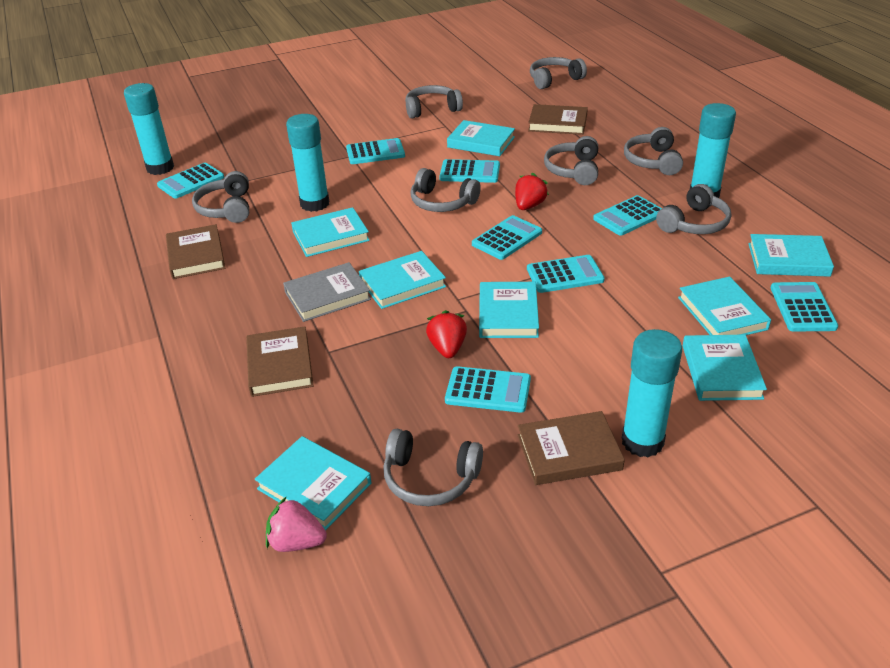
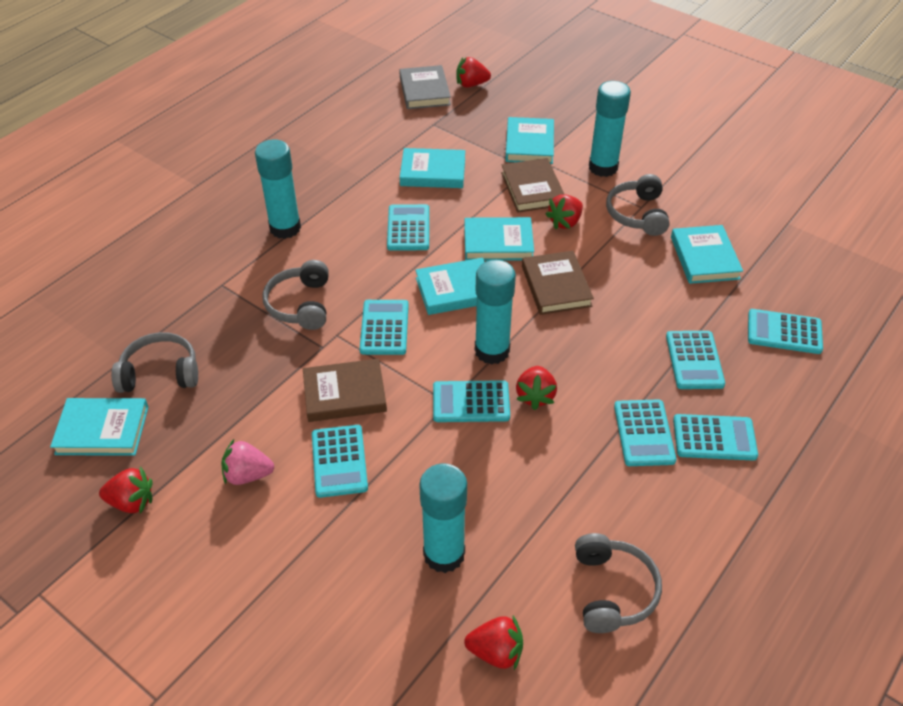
brown book: [166,224,225,279] [246,326,314,397] [518,411,625,485] [528,104,588,135] = 4 -> [303,359,387,422] [501,158,565,213] [522,251,594,315] = 3
grey headphones: [192,171,249,223] [383,429,483,506] [405,85,463,118] [410,168,481,212] [530,57,587,89] [544,136,598,185] [624,127,683,175] [656,184,731,234] = 8 -> [111,332,198,393] [262,260,329,330] [575,533,662,633] [606,174,670,236] = 4
red strawberry: [426,310,467,358] [515,173,549,210] = 2 -> [99,466,152,514] [456,57,491,88] [464,616,523,670] [516,366,557,410] [545,195,583,229] = 5
turquoise book: [254,436,371,530] [291,207,370,257] [359,251,446,309] [447,120,515,156] [479,282,539,338] [678,277,771,335] [683,334,767,401] [748,234,834,277] = 8 -> [50,398,149,456] [400,148,465,188] [415,258,484,315] [464,217,534,261] [505,117,554,164] [671,225,743,284] = 6

